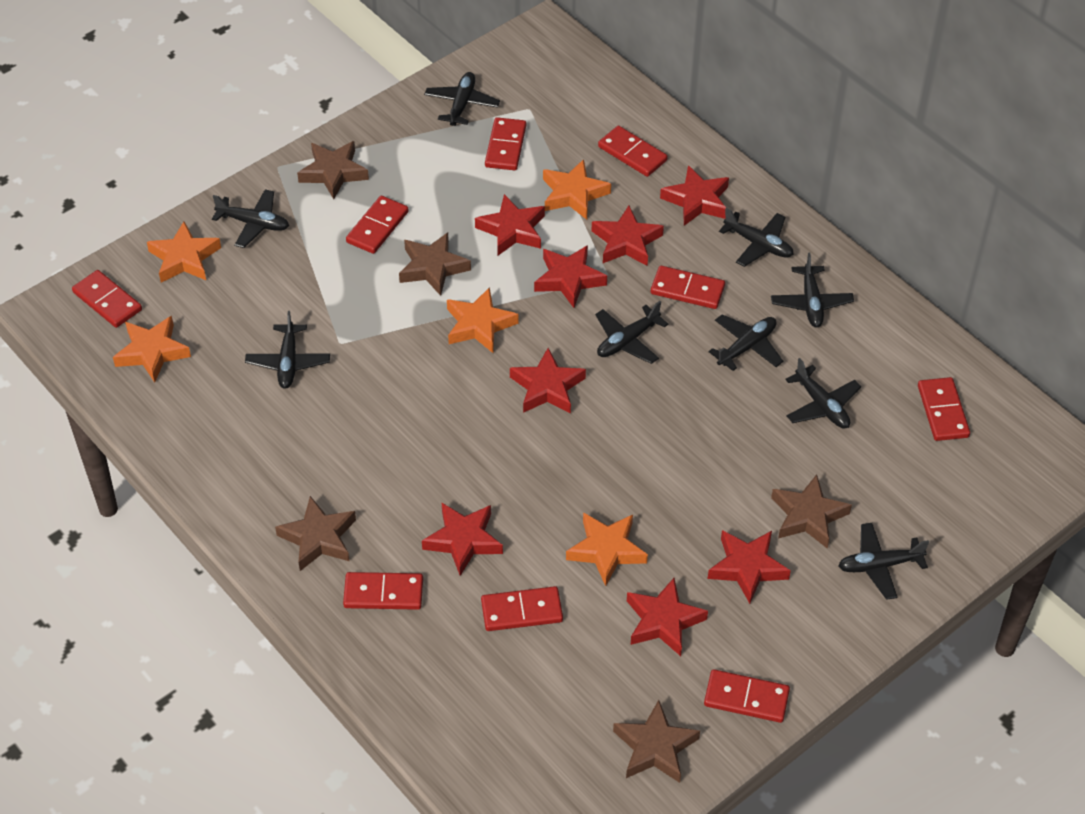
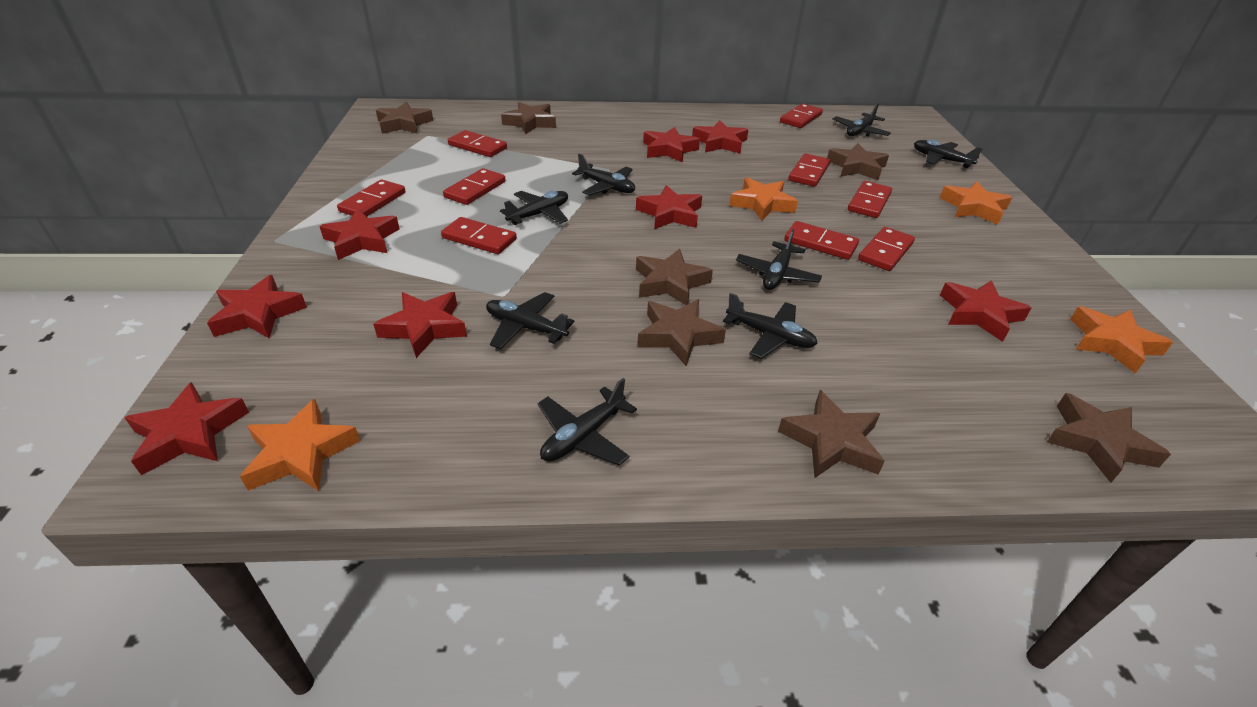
black plane: [212,189,289,248] [245,311,330,389] [424,72,500,126] [595,301,669,364] [709,314,783,371] [719,208,794,267] [771,253,854,327] [785,358,861,429] [838,523,929,600] = 9 -> [486,292,574,349] [500,191,568,225] [537,378,637,465] [572,154,635,195] [723,293,818,359] [736,229,822,290] [832,103,891,136] [914,139,983,168] = 8
brown star: [275,496,356,571] [297,141,369,199] [399,233,471,296] [613,700,700,783] [771,474,852,549] = 5 -> [376,102,433,134] [501,102,556,134] [636,249,713,305] [637,299,726,366] [778,390,885,478] [827,143,889,180] [1047,393,1171,483] = 7
orange star: [113,316,191,383] [147,222,221,283] [447,287,519,353] [543,159,611,220] [566,512,648,586] = 5 -> [240,399,360,491] [729,177,798,221] [940,181,1012,225] [1070,307,1173,373] = 4

